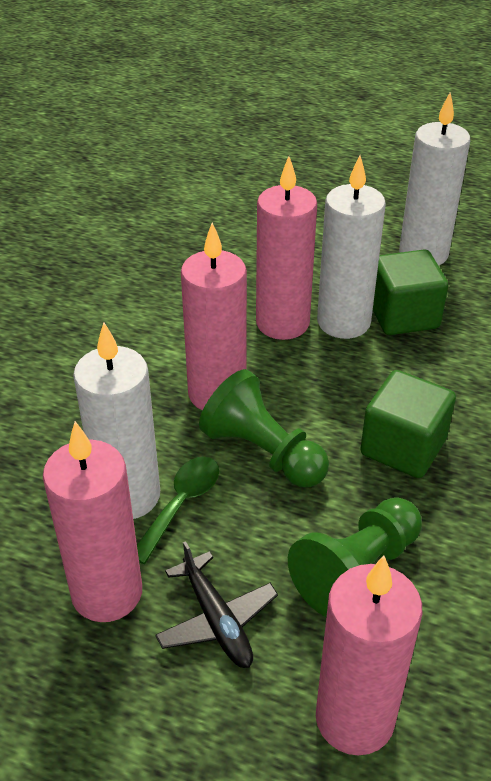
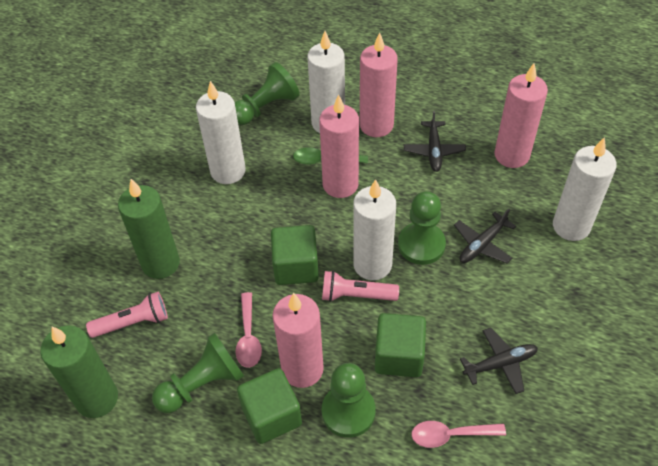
black plane: [155,541,278,668] = 1 -> [404,111,466,172] [454,208,516,263] [460,328,538,394] = 3
green candle: none = 0 -> [40,325,118,418] [118,179,180,279] = 2
green cube: [360,370,456,478] [373,250,448,335] = 2 -> [237,368,302,444] [271,225,319,285] [375,313,426,377] = 3
green pawn: [199,369,329,487] [288,497,422,617] = 2 -> [152,332,244,413] [235,62,300,125] [322,363,376,438] [398,191,446,265] = 4
pink flashlight: none = 0 -> [86,292,168,338] [322,271,399,302] = 2
pink spoon: none = 0 -> [235,292,262,368] [411,421,506,448] = 2
white candle: [73,322,160,519] [317,156,386,339] [399,92,470,266] = 3 -> [196,81,246,184] [307,31,345,133] [353,179,396,280] [553,137,617,241] = 4

